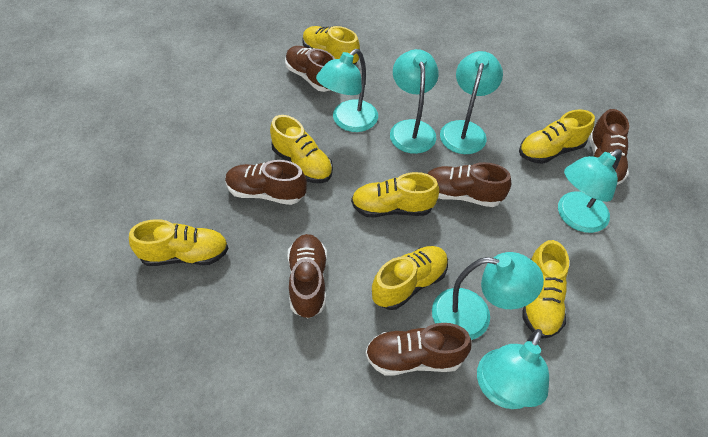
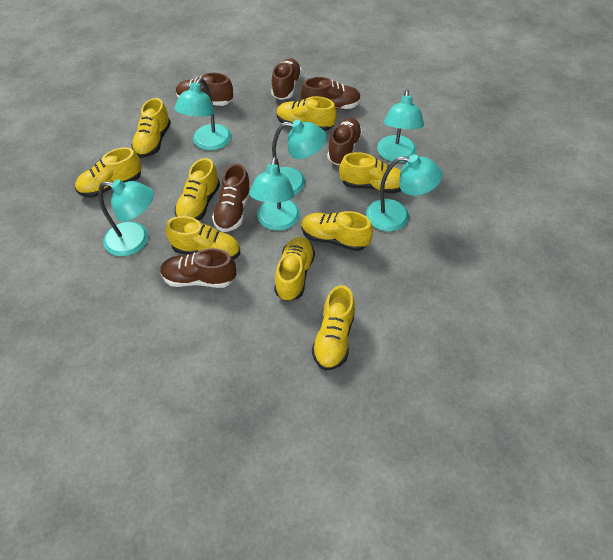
yellow shoe: [129,219,229,266] [270,115,333,183] [302,26,360,65] [351,172,439,217] [372,246,448,310] [519,109,595,164] [522,240,569,338] = 7 -> [75,147,142,198] [131,98,171,158] [166,216,240,260] [175,158,220,221] [274,237,315,301] [277,96,336,131] [301,211,373,251] [312,285,355,370] [339,152,402,194] = 9

